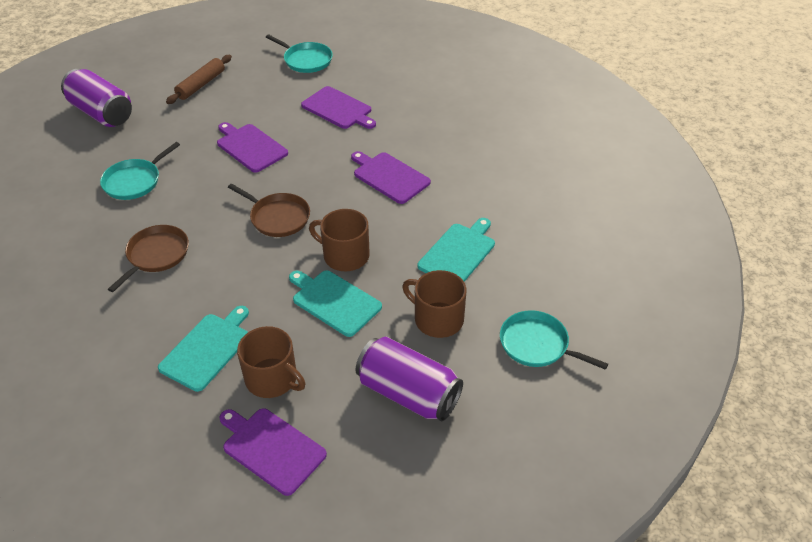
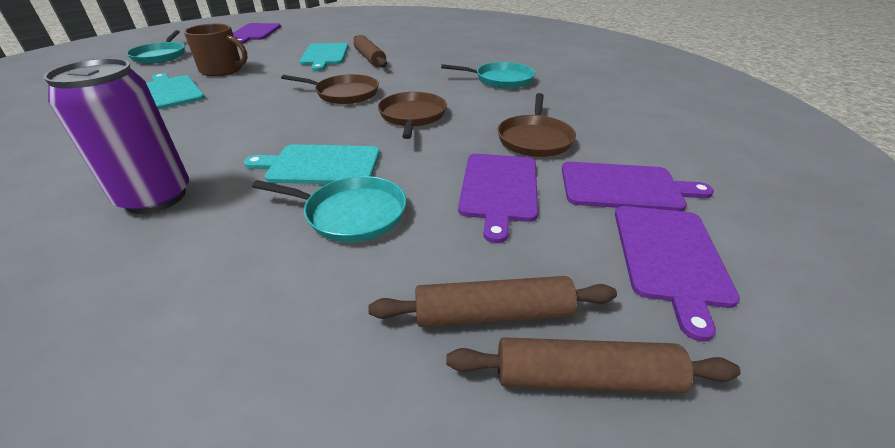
brown mug: [237,326,305,398] [309,209,370,271] [402,270,466,338] = 3 -> [184,24,248,76] = 1
brown pan: [108,225,189,292] [228,184,310,237] = 2 -> [281,74,379,104] [378,92,447,139] [497,93,576,157] = 3
brown rolling pin: [166,55,232,104] = 1 -> [354,35,387,67] [368,276,617,327] [446,337,741,394] = 3
purple can: [61,69,132,127] [356,337,463,421] = 2 -> [43,58,189,214] = 1

